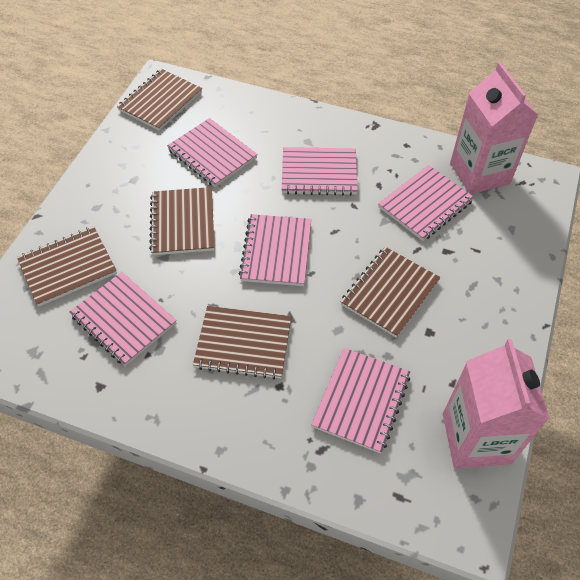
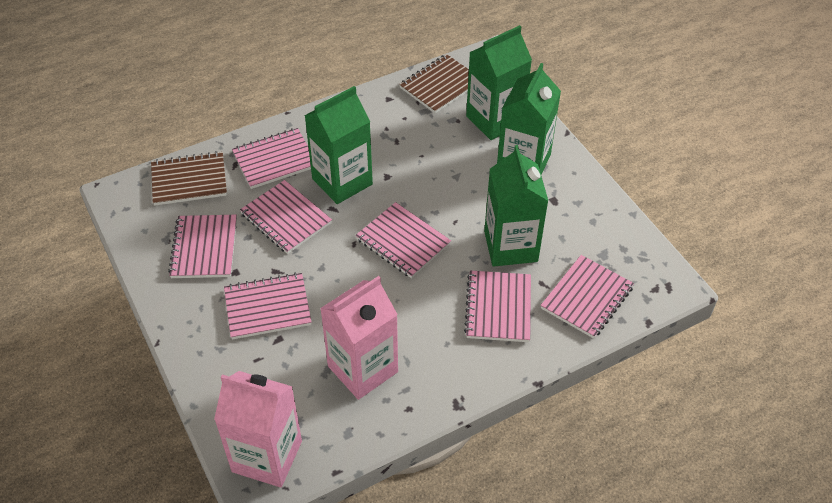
brown notebook: [17,226,117,307] [117,69,202,131] [149,187,215,255] [193,306,292,379] [341,247,440,338] = 5 -> [151,151,227,206] [399,54,469,113] = 2
green carton: none = 0 -> [304,86,373,204] [466,25,532,140] [484,145,548,267] [497,63,561,175] = 4
pink notebook: [70,272,177,366] [167,118,258,187] [239,214,311,286] [282,147,358,196] [312,348,410,454] [378,165,474,241] = 6 -> [168,215,237,278] [224,272,311,340] [232,128,311,189] [240,180,332,254] [356,202,451,278] [464,270,531,342] [541,255,634,339] = 7

